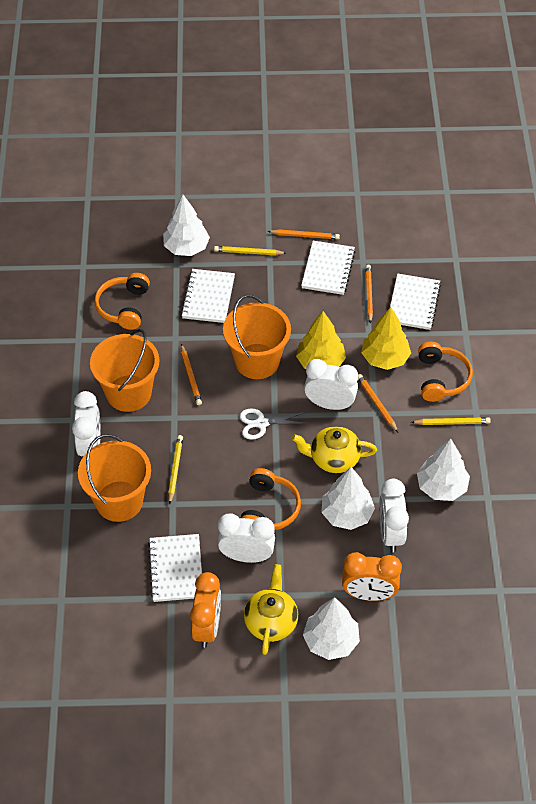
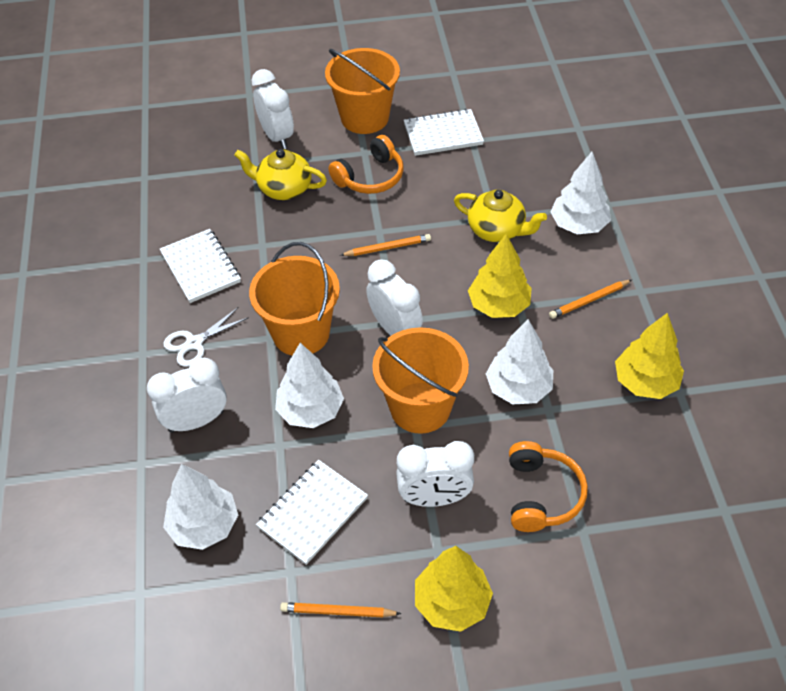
orange clock: [190,572,221,648] [342,552,402,601] = 2 -> none = 0
orange headphones: [94,273,150,330] [241,468,301,530] [418,342,473,402] = 3 -> [328,135,404,194] [509,441,588,532] = 2
orange pencil: [181,344,202,405] [268,229,340,239] [358,374,398,432] [366,265,373,323] = 4 -> [280,602,402,618] [341,234,431,256] [549,280,632,319] = 3
white notebook: [148,534,202,602] [181,269,235,323] [301,241,355,295] [390,274,441,330] = 4 -> [159,229,241,303] [256,460,368,565] [404,109,484,156] = 3
yellow pencil: [168,435,183,504] [214,246,286,255] [411,417,491,425] = 3 -> none = 0
yellow tree: [296,311,346,369] [361,307,411,370] = 2 -> [415,546,493,632] [468,234,532,318] [615,313,684,399] = 3

